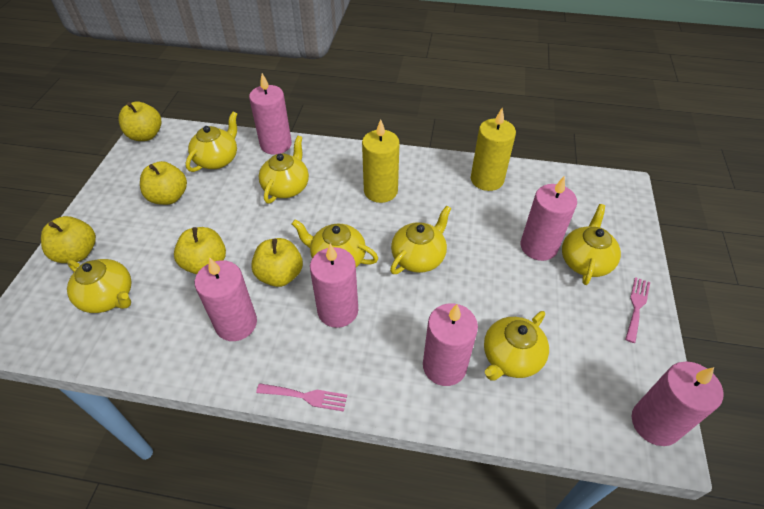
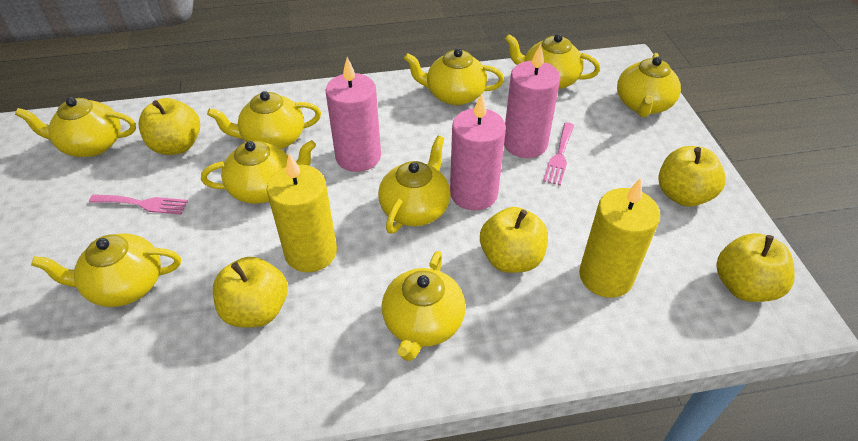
pink candle: [195,257,257,341] [249,73,292,155] [310,244,358,328] [423,303,478,386] [521,176,577,261] [632,362,723,446] = 6 -> [326,57,381,172] [450,93,506,210] [504,44,561,158] = 3
yellow teapot: [67,259,131,313] [186,112,237,172] [259,136,309,204] [292,219,378,267] [390,206,452,274] [484,311,549,381] [562,204,621,285] = 7 -> [15,97,136,157] [31,233,181,307] [201,140,316,204] [207,91,321,149] [378,135,451,234] [382,251,466,361] [404,48,504,105] [505,34,600,90] [617,53,681,117] = 9

